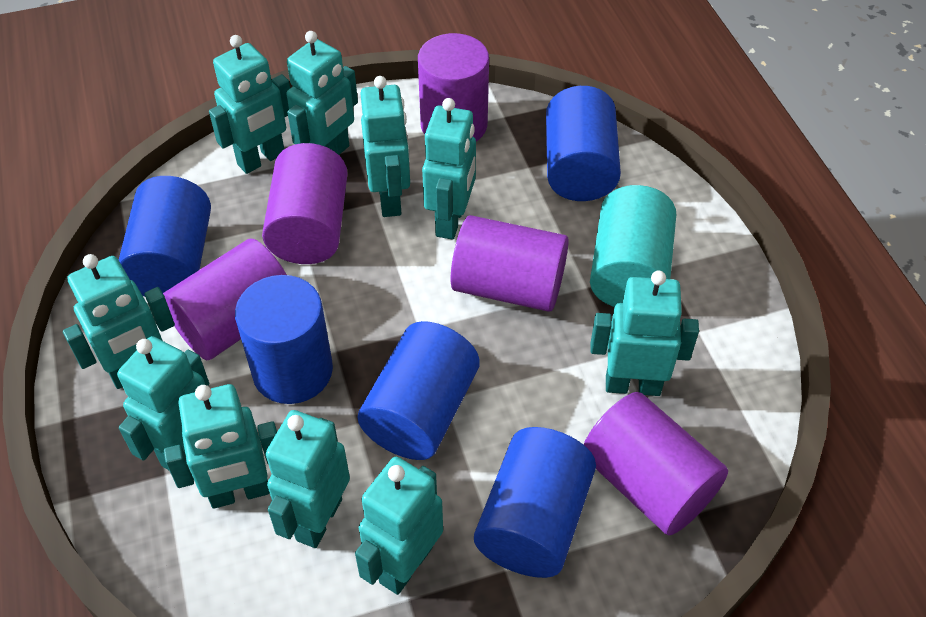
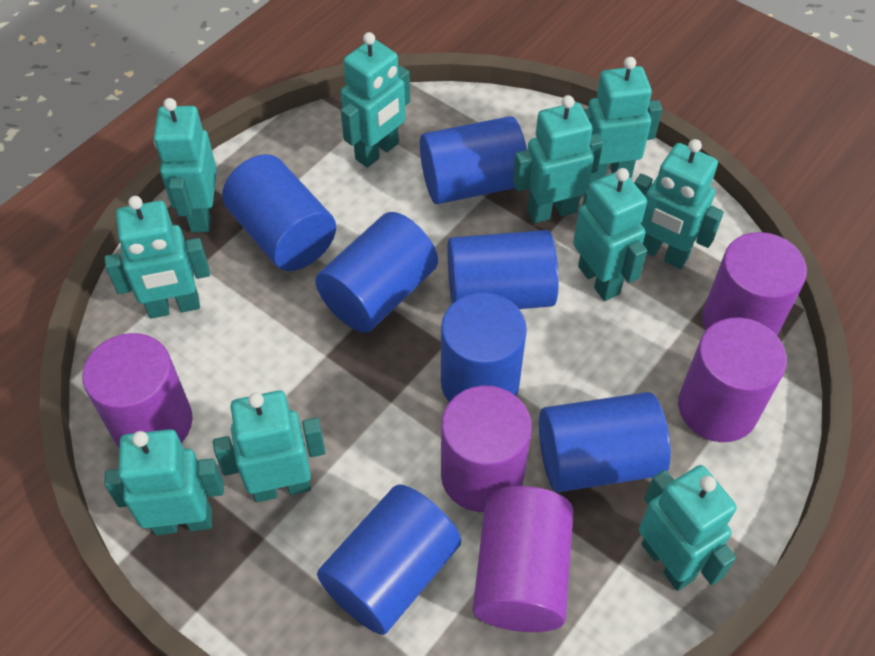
blue cylinder: [119,176,211,297] [235,275,333,404] [358,321,480,460] [474,427,596,578] [546,86,621,201] = 5 -> [222,154,336,271] [315,212,438,333] [317,485,461,635] [420,116,527,204] [441,292,527,402] [447,230,559,309] [539,392,671,492] = 7
turquoise cylinder: [590,185,676,307] = 1 -> none = 0

